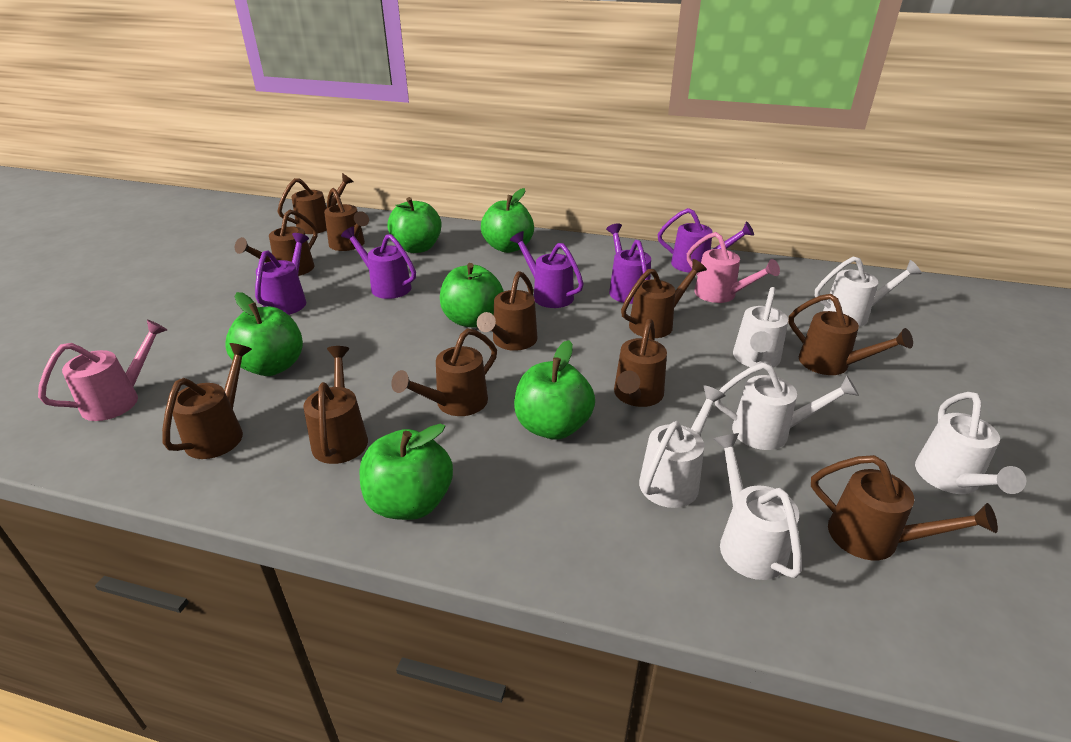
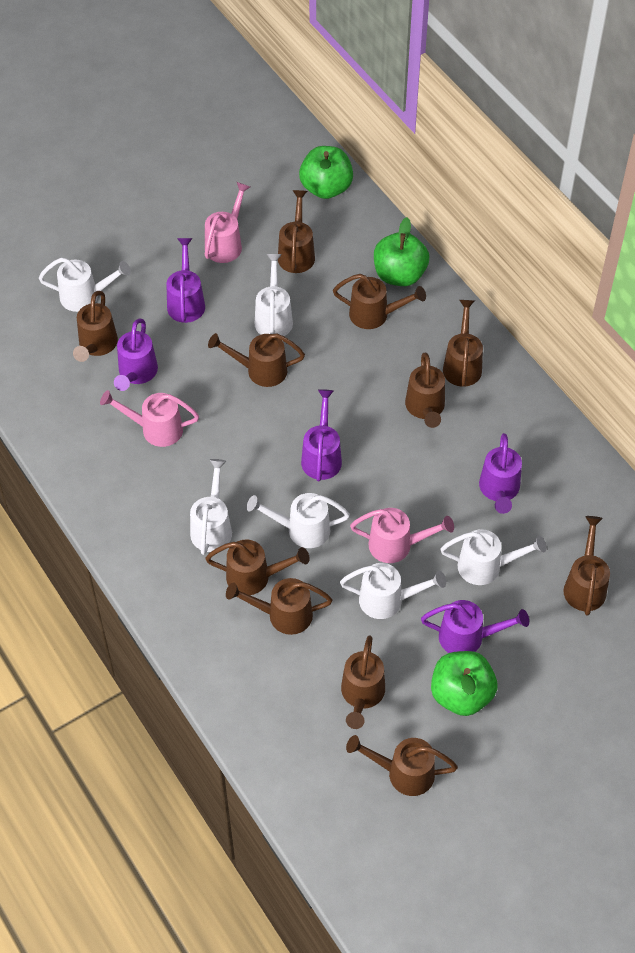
green apple: [225,292,303,376] [360,423,453,520] [387,197,441,253] [440,263,504,328] [481,188,534,253] [514,340,595,440] = 6 -> [299,146,353,199] [374,217,429,286] [431,651,497,716] = 3
pink watering can: [38,320,167,421] [687,232,780,303] = 2 -> [100,390,199,447] [205,182,250,263] [350,508,454,563] = 3

